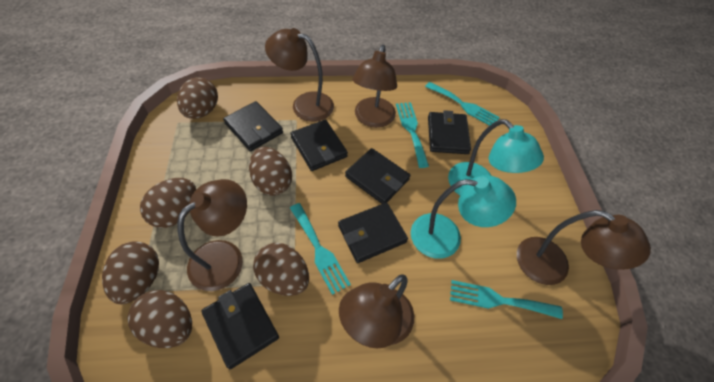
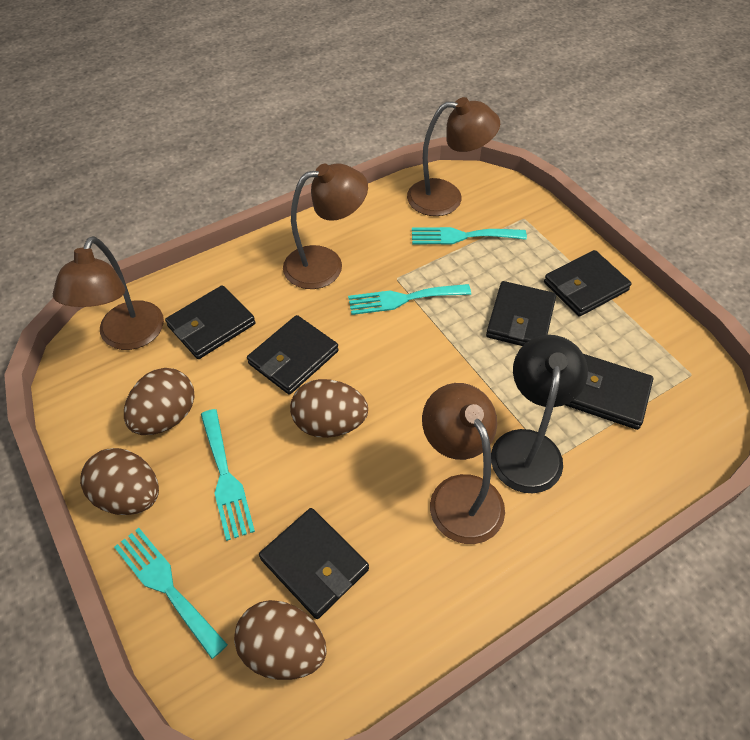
black lamp: none = 0 -> [491,335,588,493] = 1
brown egg: [102,241,159,304] [128,290,192,348] [140,178,196,228] [177,77,218,119] [249,147,292,196] [253,243,309,296] = 6 -> [80,448,159,515] [124,368,195,435] [234,600,327,680] [290,379,368,438] = 4
brown lamp: [177,179,247,291] [265,28,334,122] [339,274,414,349] [352,45,397,128] [517,210,651,285] = 5 -> [53,236,164,350] [283,163,368,289] [407,97,500,216] [422,383,505,544] = 4
turquoise lamp: [411,175,516,259] [448,119,544,195] = 2 -> none = 0

